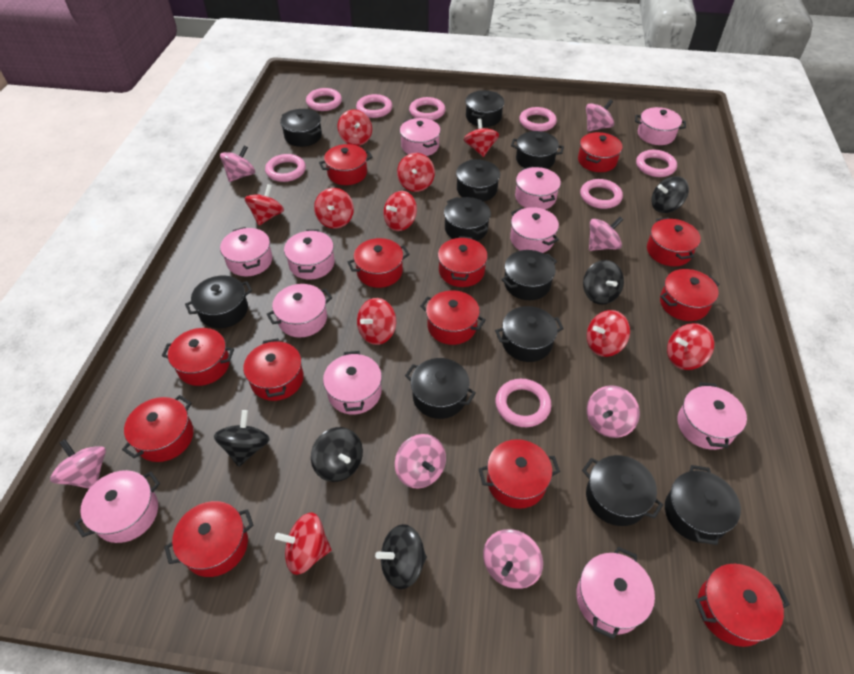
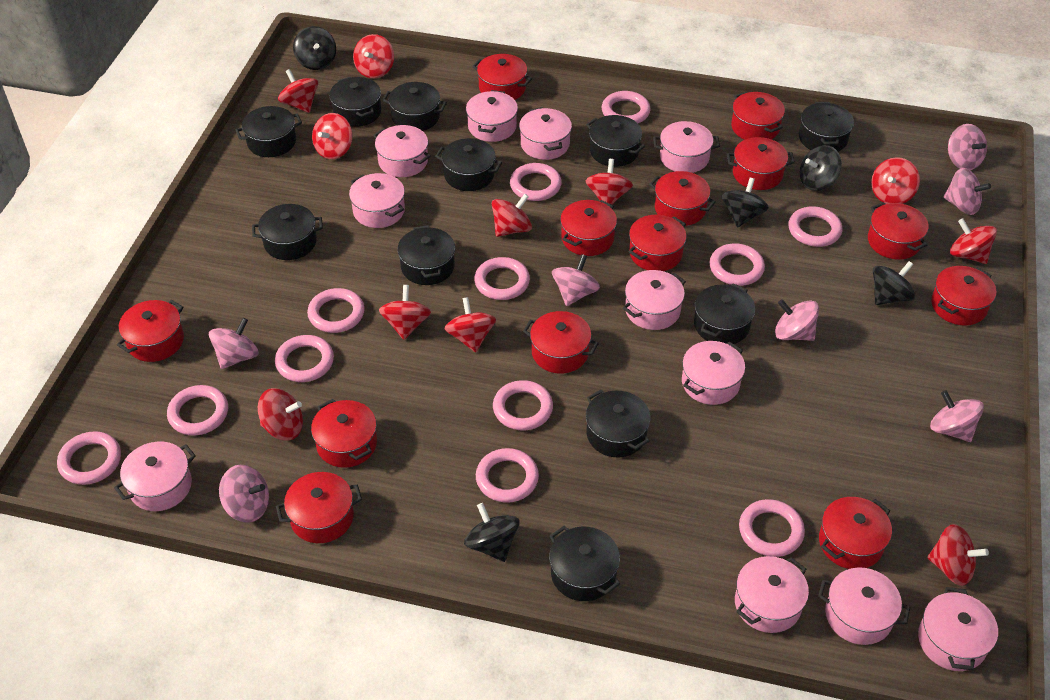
pink ring: [265,154,306,182] [306,88,342,111] [356,94,392,118] [409,97,445,120] [496,379,551,427] [519,107,557,131] [580,179,623,209] [636,150,677,177] = 8 -> [57,431,121,485] [167,385,228,436] [275,335,334,382] [307,288,364,333] [474,257,530,300] [476,448,539,503] [493,380,553,430] [510,163,562,201] [602,91,650,123] [710,244,765,286] [739,499,805,557] [788,206,842,247] = 12
red spinning top: [245,184,284,225] [275,513,331,575] [314,188,354,229] [337,109,372,146] [357,298,396,345] [383,191,417,231] [397,153,435,192] [464,119,499,157] [587,310,630,357] [667,323,714,370] = 10 -> [258,388,303,441] [278,69,318,113] [312,113,353,159] [353,34,394,78] [379,285,431,340] [444,297,496,352] [492,194,532,237] [586,159,633,205] [871,157,920,204] [927,524,989,586] [950,219,997,264] = 11

